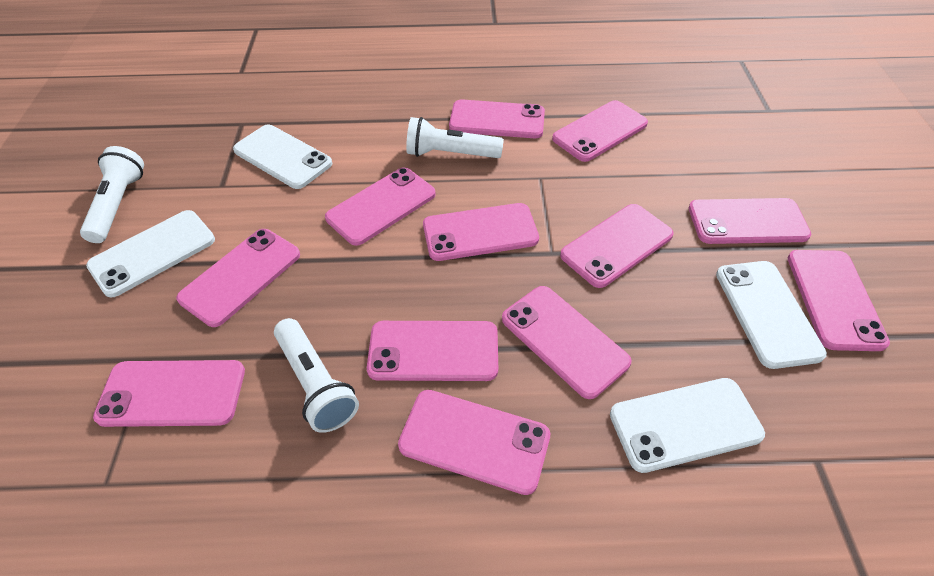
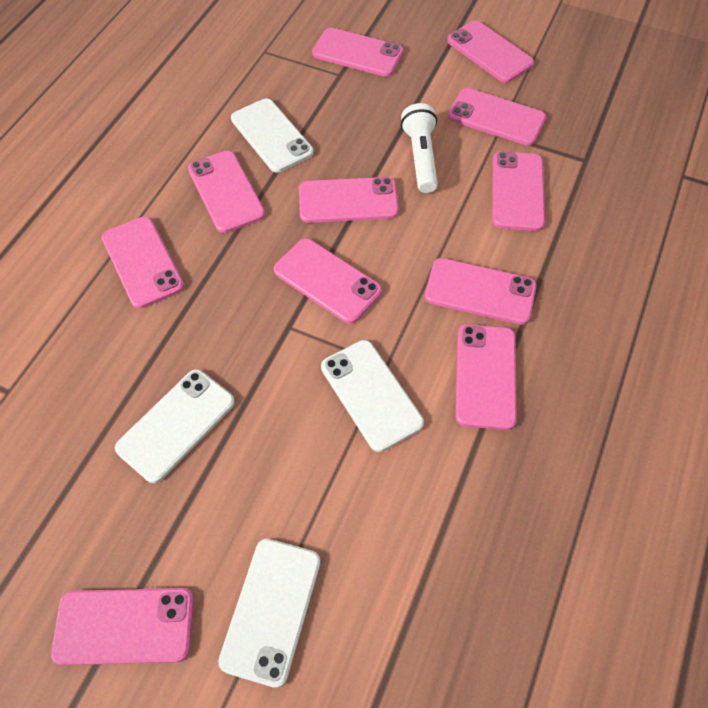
pink phone: [93,360,245,427] [176,229,300,327] [325,167,436,246] [367,321,498,381] [398,390,550,495] [423,203,539,261] [449,100,545,138] [502,286,632,399] [552,100,648,162] [560,204,674,288] [689,198,811,244] [788,250,890,351] = 12 -> [51,588,194,665] [102,216,184,309] [188,151,265,233] [274,238,382,324] [299,177,399,223] [312,27,404,77] [425,258,537,325] [447,20,534,83] [448,88,546,146] [455,324,517,430] [492,151,545,231] = 11
white flashlight: [80,146,144,243] [274,318,359,433] [406,117,504,158] = 3 -> [401,103,438,193] = 1

